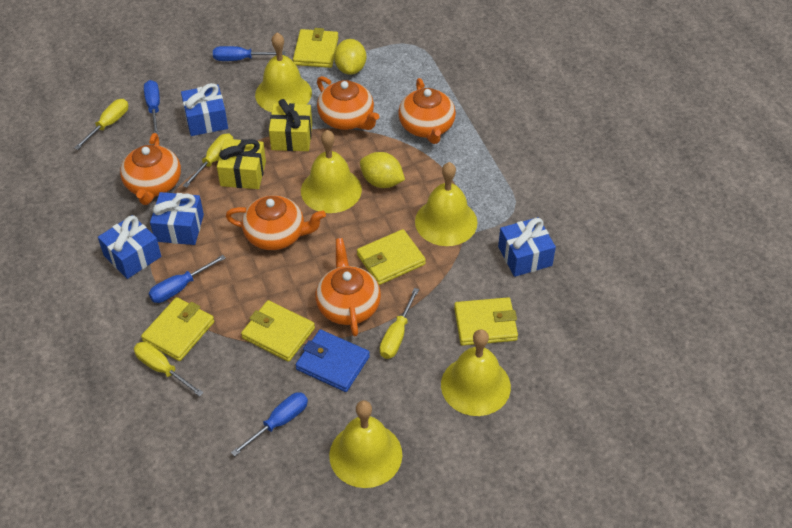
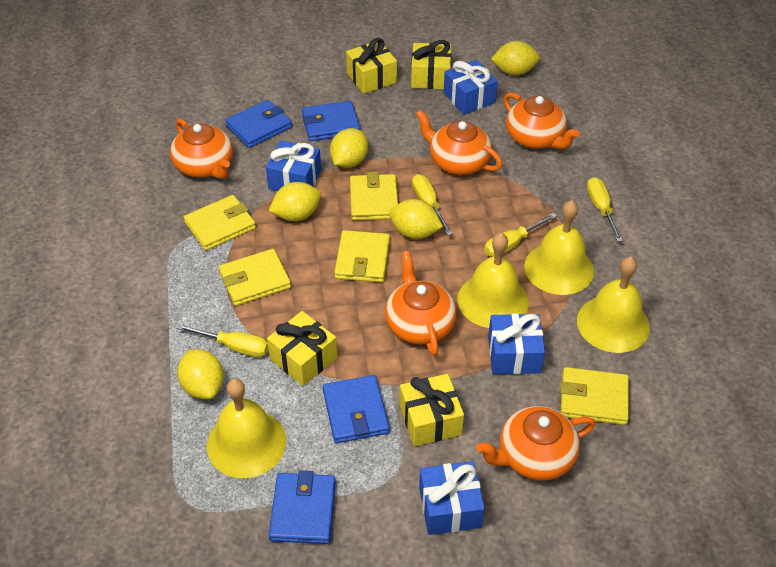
blue screwdriver: [144,80,160,135] [149,255,226,303] [213,46,285,61] [231,392,308,456] = 4 -> none = 0
blue wallet: [296,330,370,392] = 1 -> [225,100,292,148] [269,470,336,544] [302,101,360,141] [323,375,390,443] = 4
yellow bell: [255,33,312,112] [301,130,362,213] [329,400,402,488] [415,162,477,246] [441,329,511,416] = 5 -> [207,379,286,478] [458,233,529,328] [524,200,594,295] [577,257,650,353] = 4
yellow gift: [217,139,266,189] [269,99,312,151] = 2 -> [267,311,337,386] [346,38,397,94] [400,374,464,446] [411,40,452,89] = 4
yellow lemon: [334,39,366,75] [360,152,405,188] = 2 -> [177,349,224,399] [269,182,321,221] [330,128,368,168] [389,199,443,239] [491,41,540,75] = 5

